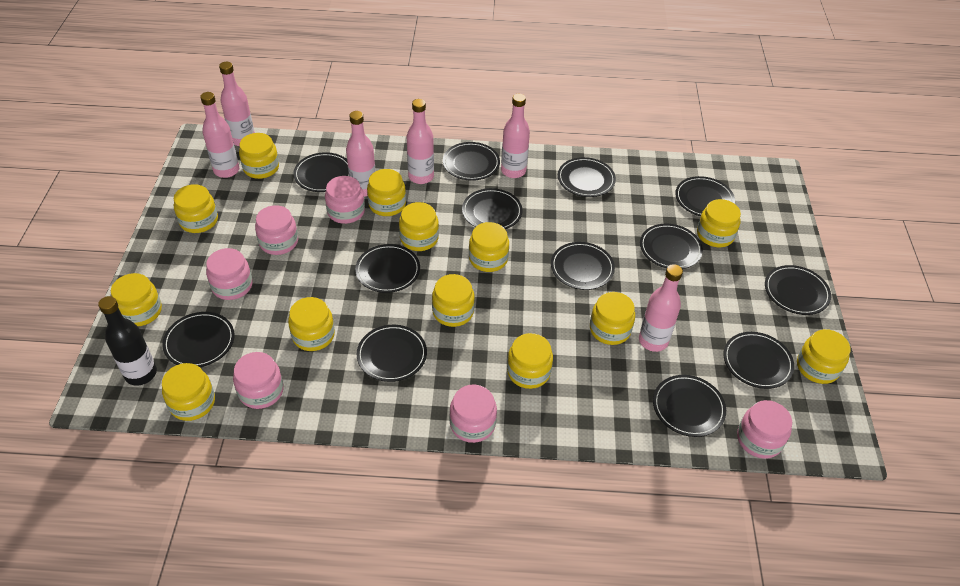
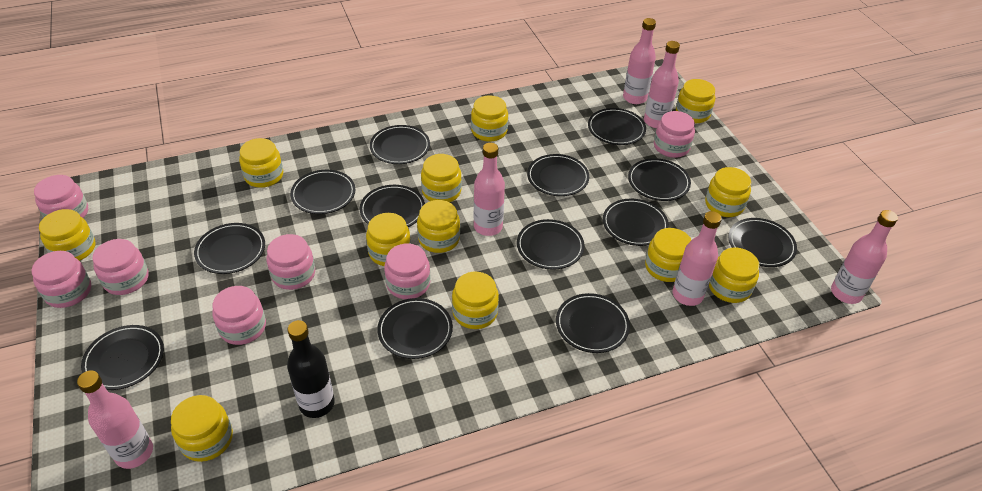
pink jar: [206,248,253,300] [233,352,284,409] [255,205,298,255] [325,176,365,224] [449,385,497,443] [737,400,792,459] = 6 -> [31,251,91,308] [34,175,88,218] [92,239,149,295] [212,286,266,345] [267,234,315,290] [384,243,430,299] [654,111,695,158] = 7
yellow jar: [111,273,162,326] [162,363,215,421] [174,184,218,233] [239,133,279,179] [288,297,335,351] [367,169,406,216] [399,202,439,251] [432,274,475,327] [469,222,509,272] [507,333,553,389] [590,292,635,345] [697,199,741,247] [797,329,851,384] = 13 -> [39,209,96,261] [171,395,233,462] [239,138,283,188] [366,213,411,266] [417,200,460,253] [421,154,462,202] [452,272,499,329] [471,95,508,142] [645,228,691,282] [676,79,715,123] [705,167,751,217] [709,247,759,303] = 12

